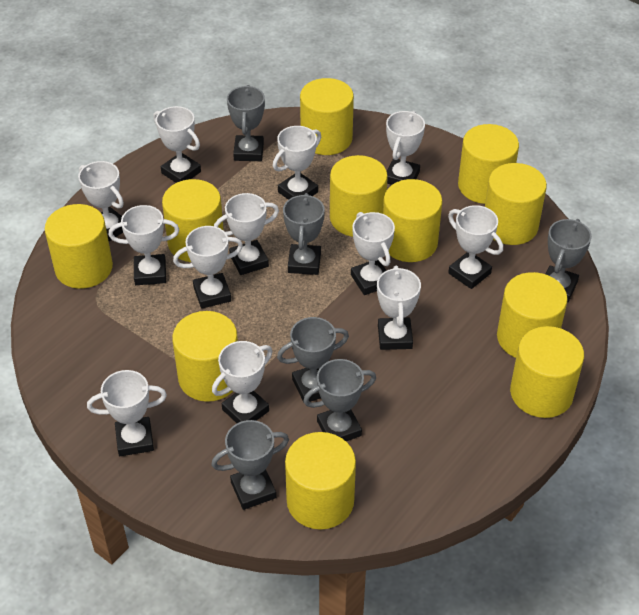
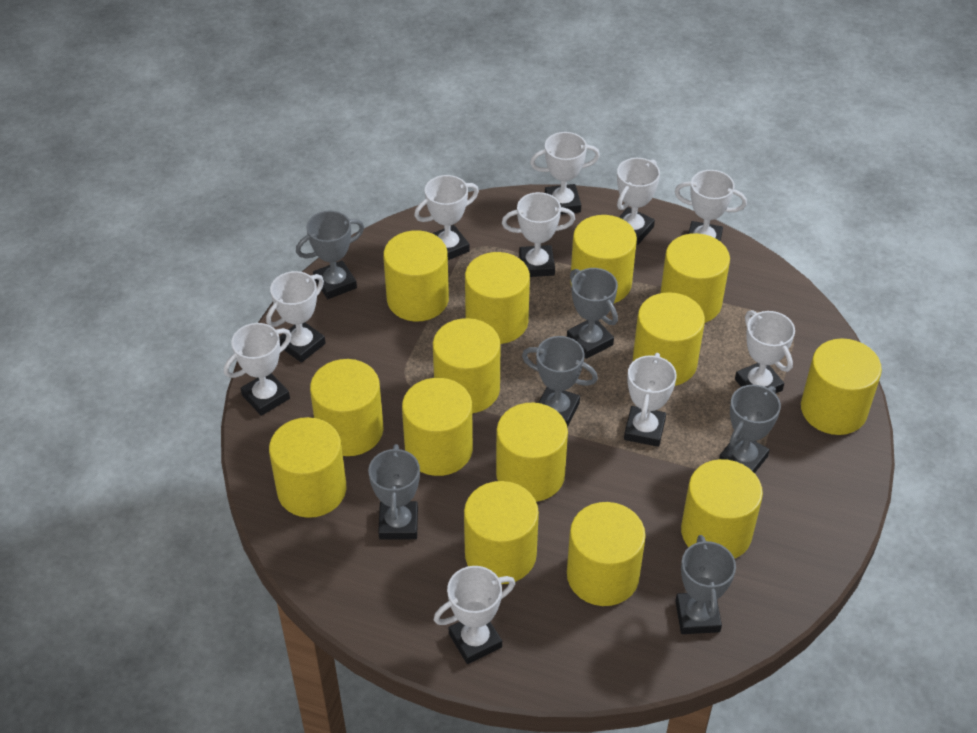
white trophy: [78,161,124,241] [87,370,167,456] [109,205,180,285] [153,106,201,183] [173,226,243,309] [212,341,273,423] [214,193,279,275] [273,126,321,200] [351,212,395,295] [377,266,421,350] [386,111,425,185] [448,205,503,289] = 12 -> [224,323,292,416] [266,271,325,363] [414,175,479,260] [434,566,515,664] [502,192,575,277] [530,132,600,215] [617,158,660,245] [624,353,677,447] [675,170,747,241] [735,310,795,394] = 10
yellow cylinder: [45,204,113,289] [162,179,224,262] [172,311,238,402] [285,432,356,530] [300,78,354,155] [330,155,388,237] [383,179,442,262] [458,124,519,204] [485,163,547,245] [497,272,568,358] [510,326,584,418] = 11 -> [269,417,346,518] [310,359,383,456] [383,230,449,321] [402,378,473,476] [433,318,500,413] [464,481,539,584] [465,252,530,344] [496,403,568,502] [567,502,646,606] [570,215,637,303] [633,292,705,386] [660,233,730,323] [681,459,763,559] [801,338,882,435] = 14

